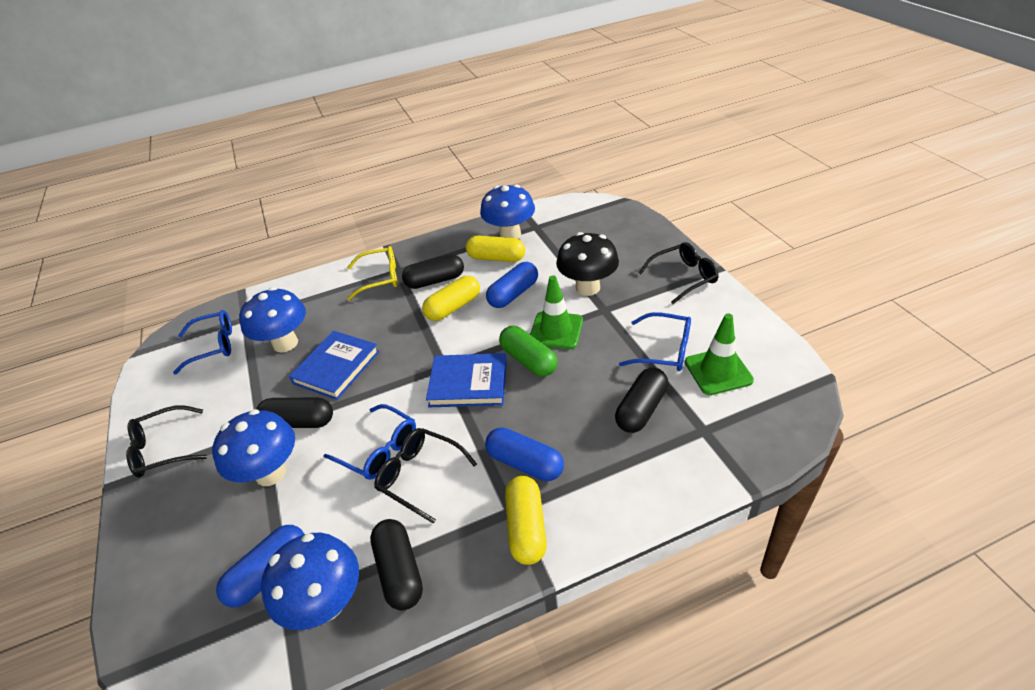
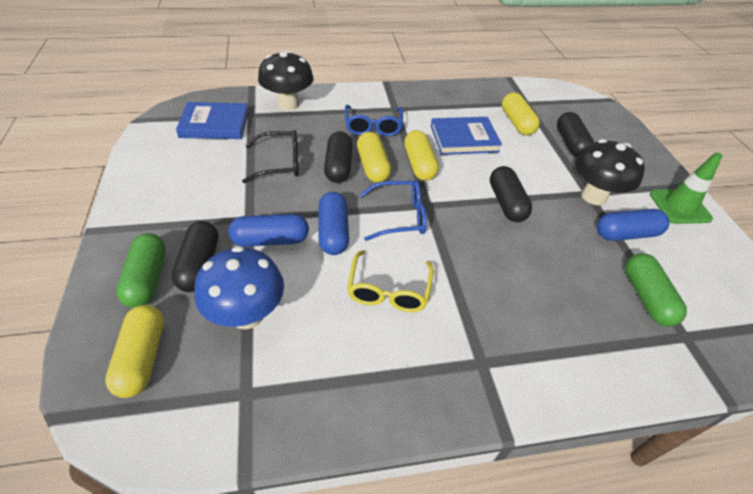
black glasses: [126,405,207,478] [374,428,477,524] [638,242,719,304] = 3 -> [242,130,299,183] = 1
black mushroom: [556,232,619,296] = 1 -> [258,51,313,111] [575,139,645,205] = 2
blue glasses: [173,310,232,375] [323,404,416,480] [619,312,691,371] = 3 -> [345,105,403,136] [360,180,427,241] = 2
blue mushroom: [212,409,295,486] [239,287,306,353] [261,533,359,630] [480,184,535,239] = 4 -> [194,246,284,330] = 1
green capsule: [499,326,557,377] = 1 -> [116,233,166,308] [625,253,687,327] = 2
green traffic cone: [530,275,583,349] [685,314,754,395] = 2 -> [650,152,723,224] = 1
yellow capsule: [422,276,480,321] [466,235,525,262] [505,476,547,565] = 3 -> [105,305,164,398] [357,132,391,183] [404,130,439,181] [502,92,540,135] = 4

